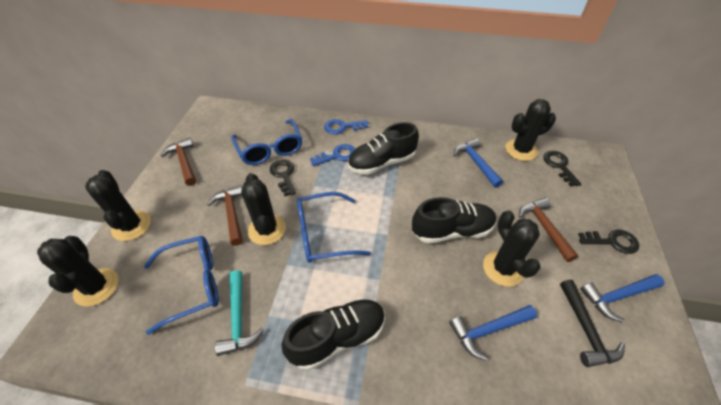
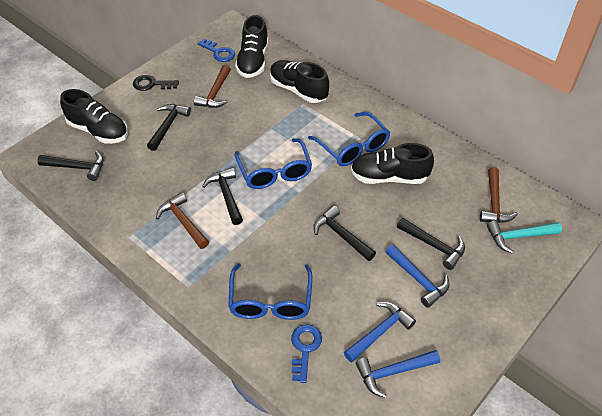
black cactus: [37,236,119,306] [85,170,151,241] [241,173,286,245] [483,210,541,287] [505,99,556,161] = 5 -> none = 0
black hammer: [560,280,625,367] = 1 -> [37,151,104,181] [147,104,191,151] [202,167,243,225] [313,205,376,261] [397,218,465,270] = 5
black key: [270,159,296,196] [543,151,581,187] [578,230,639,254] = 3 -> [133,75,179,91] = 1
black shoe: [282,299,385,371] [348,122,419,175] [412,197,496,243] = 3 -> [60,89,128,144] [235,15,268,78] [270,60,329,103] [351,143,434,184] = 4

